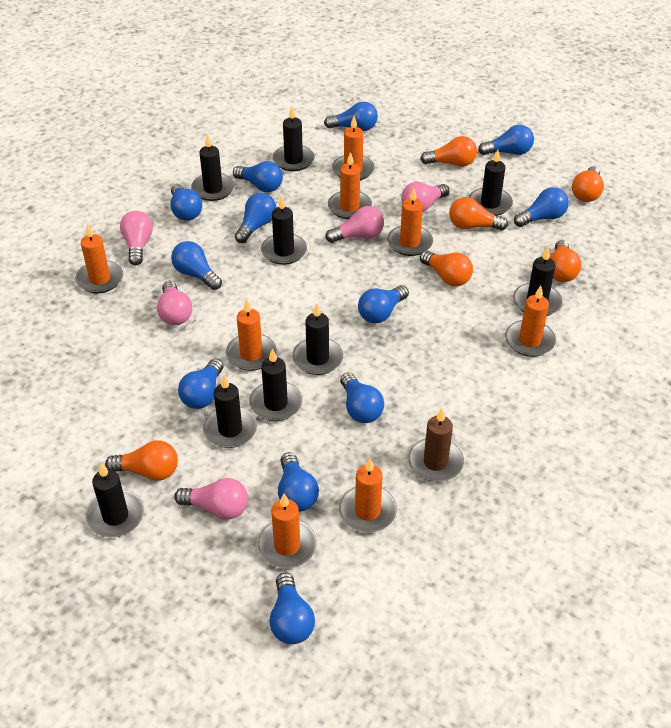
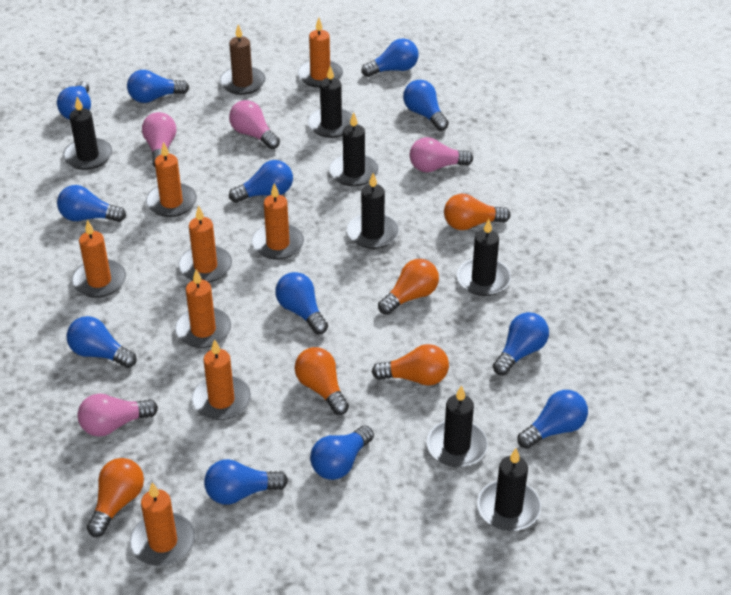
black candle: [85,463,144,538] [191,134,235,201] [203,375,257,448] [249,348,302,421] [261,196,307,265] [273,106,314,171] [292,303,343,375] [469,149,513,216] [513,247,562,316] = 9 -> [63,97,112,170] [308,66,353,138] [329,112,379,186] [347,173,399,249] [427,385,488,467] [457,219,511,296] [477,448,541,531] = 7
orange light bulb: [105,440,178,481] [420,136,477,167] [420,251,473,286] [449,197,508,231] [549,240,581,282] [572,166,604,202] = 6 -> [87,458,144,537] [295,347,349,415] [372,344,449,386] [378,259,439,315] [444,194,510,230] = 5
pink light bulb: [120,211,153,265] [157,281,192,325] [174,478,248,520] [325,206,384,243] [401,182,449,213] = 5 -> [78,394,158,437] [142,112,176,167] [229,100,280,149] [410,137,473,173] = 4

